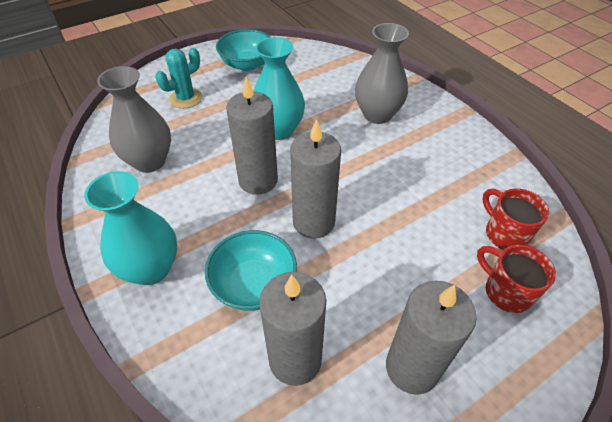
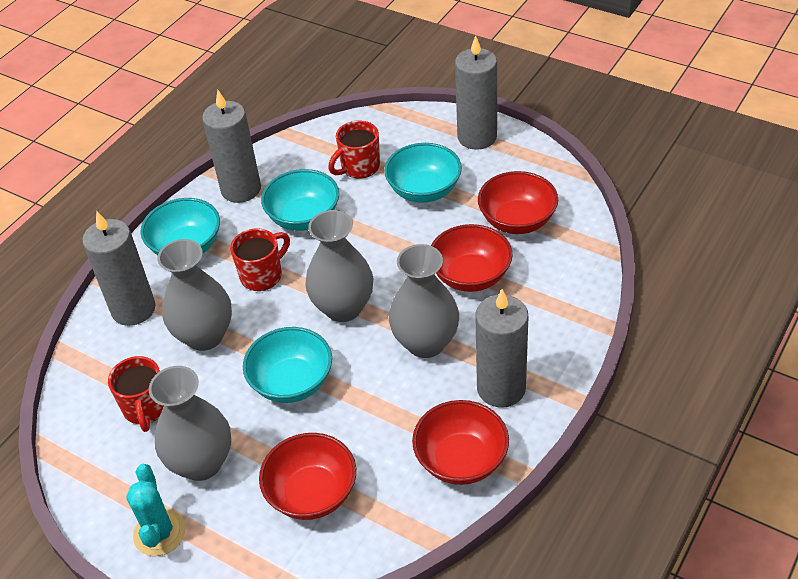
grey vase: [97,66,171,173] [355,23,409,124] = 2 -> [149,366,231,481] [157,239,232,351] [305,210,373,322] [389,244,459,358] = 4
red bowl: none = 0 -> [259,433,356,520] [412,400,509,485] [431,224,513,292] [478,171,558,234] = 4
red mug: [477,245,556,313] [482,188,549,250] = 2 -> [108,356,164,432] [230,228,290,291] [328,121,380,179] = 3
turquoise bowl: [205,230,297,311] [216,29,270,71] = 2 -> [140,198,220,255] [243,327,332,403] [261,169,339,231] [384,143,462,203] = 4
turquoise vase: [84,171,177,285] [253,37,305,140] = 2 -> none = 0

